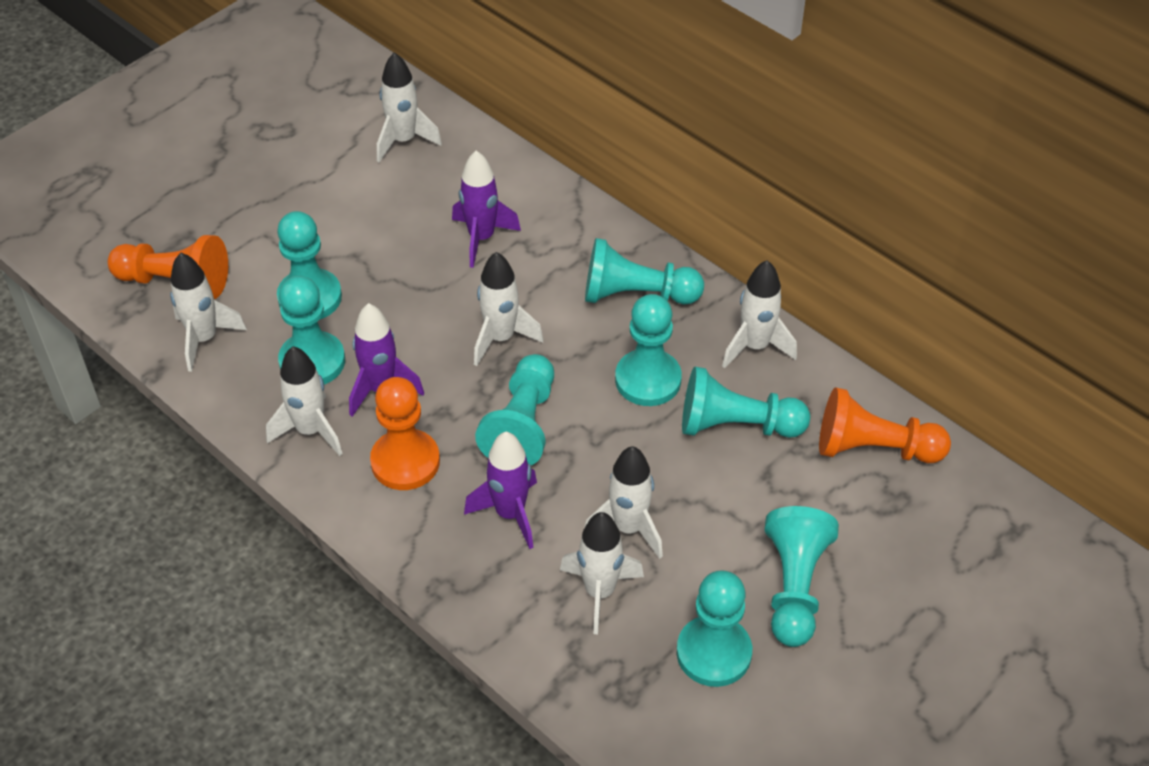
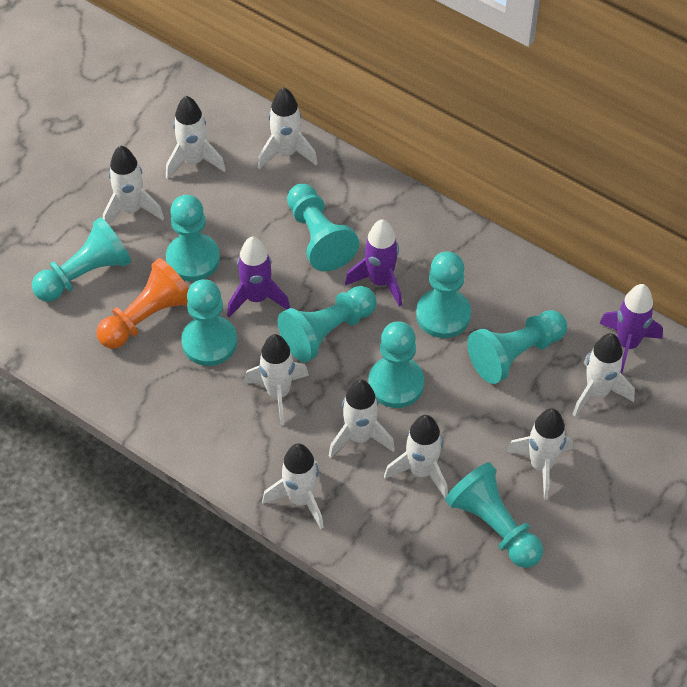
orange pawn: [108,235,228,299] [370,377,440,490] [819,387,951,463] = 3 -> [96,258,189,349] = 1
turquoise pawn: [277,211,342,320] [278,276,345,385] [475,354,554,465] [585,238,704,305] [615,294,682,406] [677,570,752,687] [682,367,810,438] [765,506,839,647] = 8 -> [32,217,132,302] [166,195,220,281] [181,279,237,366] [278,286,377,363] [287,184,359,271] [368,321,424,408] [416,251,471,338] [445,462,543,568] [467,310,567,384] = 9
white rocket: [170,253,247,372] [266,346,343,456] [377,52,442,163] [474,252,544,366] [560,512,644,635] [584,446,663,559] [722,260,797,368] = 7 -> [103,145,164,225] [166,96,226,179] [244,334,309,426] [258,87,318,170] [262,443,324,529] [329,379,395,458] [384,415,448,498] [506,408,573,500] [572,333,635,416] = 9

